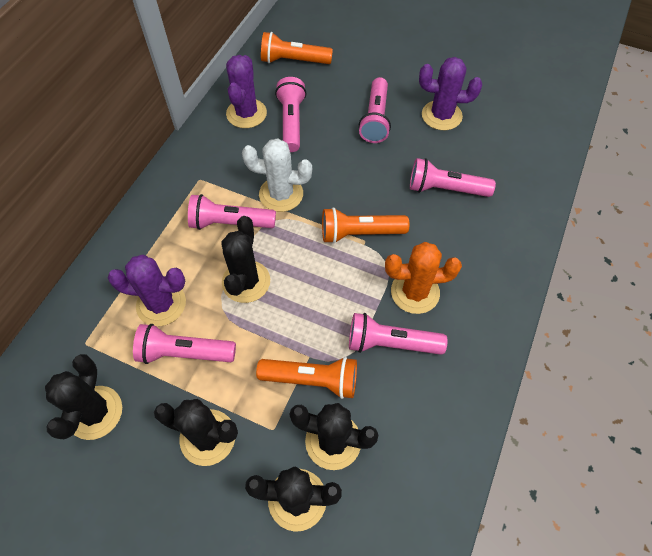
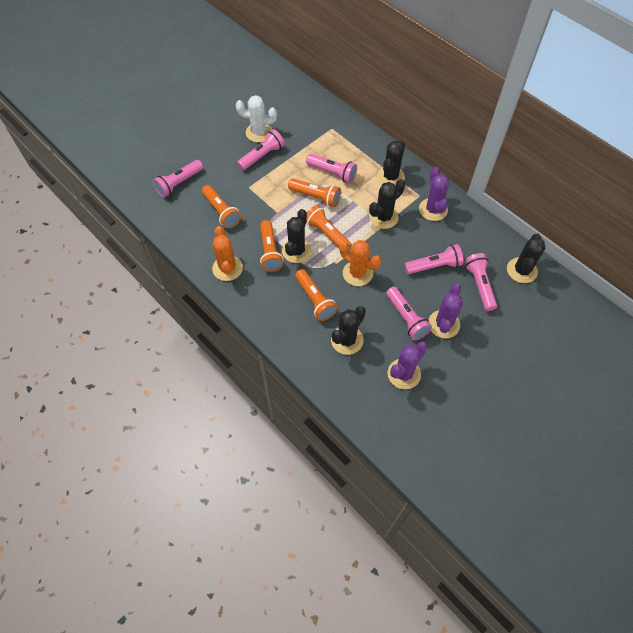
orange cactus: [385,242,462,314] = 1 -> [212,226,243,281] [340,240,381,286] = 2
orange flashlight: [256,357,357,399] [261,32,333,64] [322,207,409,244] = 3 -> [202,185,241,229] [260,220,283,272] [288,178,341,207] [295,269,338,321] [306,205,352,249] = 5

